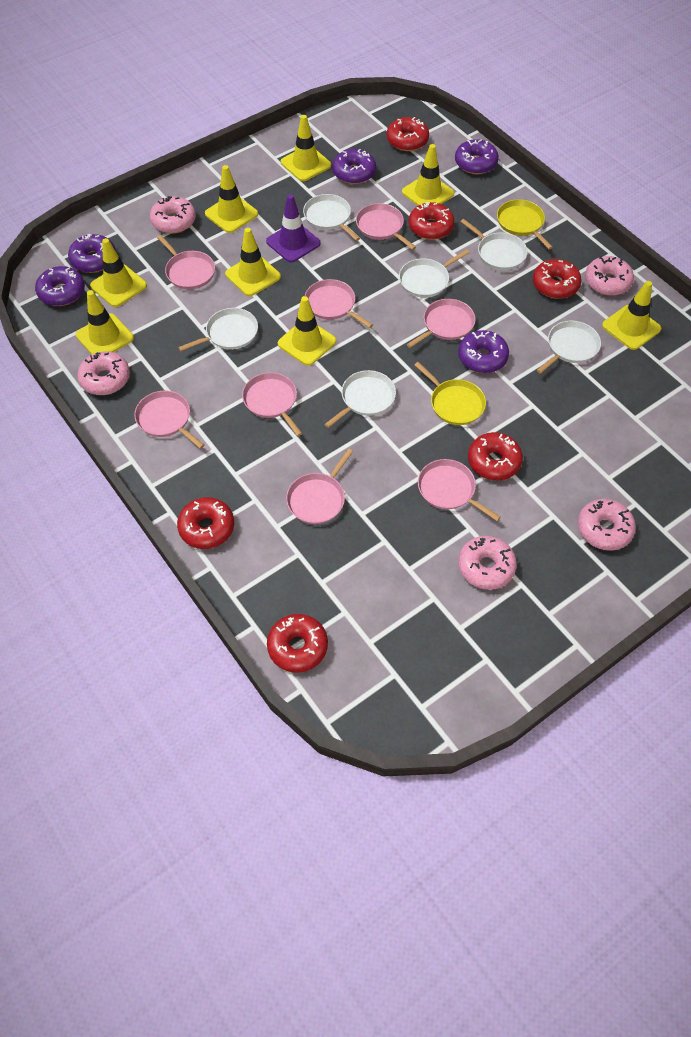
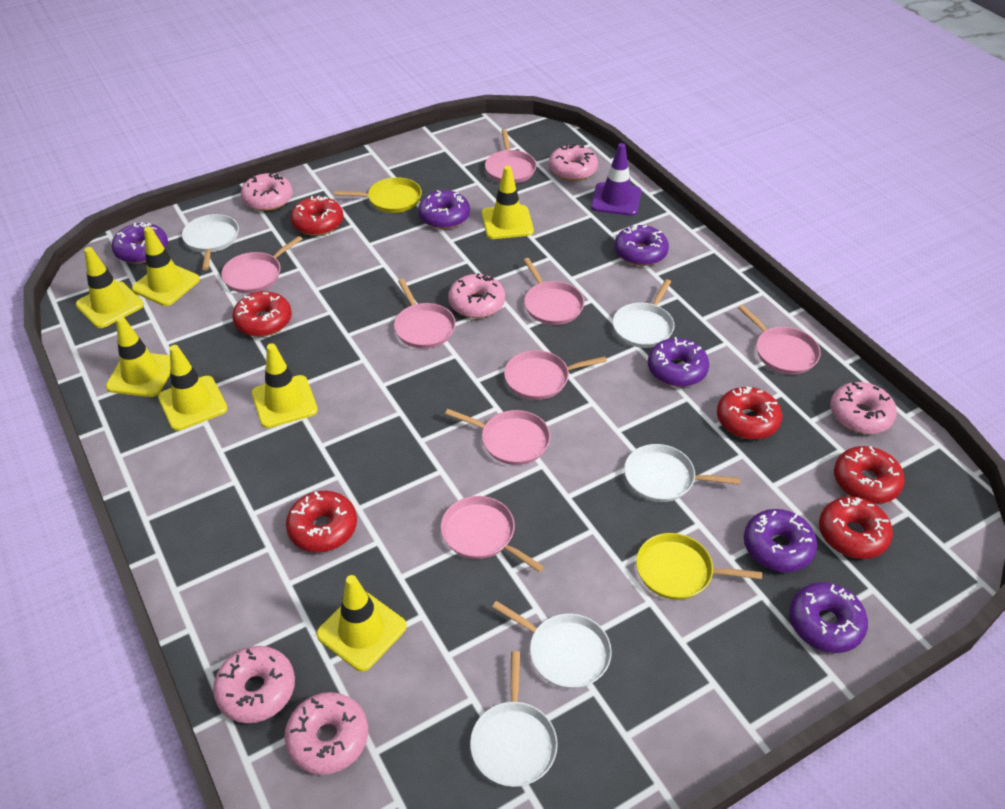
pink donut: [77,351,130,395] [150,196,196,234] [458,536,517,590] [577,499,636,551] [585,256,634,296] = 5 -> [213,646,295,723] [241,172,293,211] [284,692,368,775] [448,273,505,318] [549,144,598,181] [830,382,897,434] = 6
purple donut: [35,266,85,306] [68,234,116,273] [332,149,376,184] [455,139,499,174] [458,330,509,373] = 5 -> [112,222,168,264] [418,190,470,229] [614,225,669,266] [648,337,709,387] [744,509,817,572] [789,582,868,653] = 6
white pan: [178,308,258,351] [303,194,360,241] [324,370,396,428] [399,249,469,298] [461,219,528,270] [537,321,601,374] = 6 -> [182,214,239,270] [470,651,558,787] [492,601,612,689] [613,279,674,348] [624,444,740,502] = 5
yellow traffic cone: [76,290,134,354] [90,238,147,307] [205,165,258,233] [225,228,281,296] [278,296,336,366] [281,115,331,181] [402,144,454,206] [602,281,661,350] = 8 -> [76,247,144,328] [106,316,171,397] [132,227,200,306] [158,345,227,431] [251,343,318,428] [316,575,407,672] [482,166,534,239] = 7

